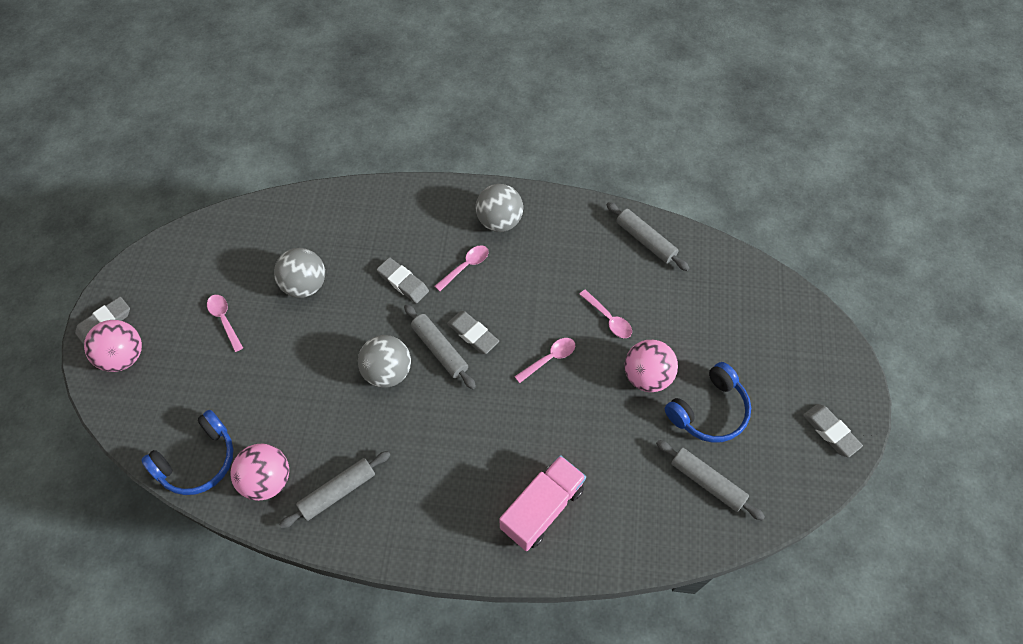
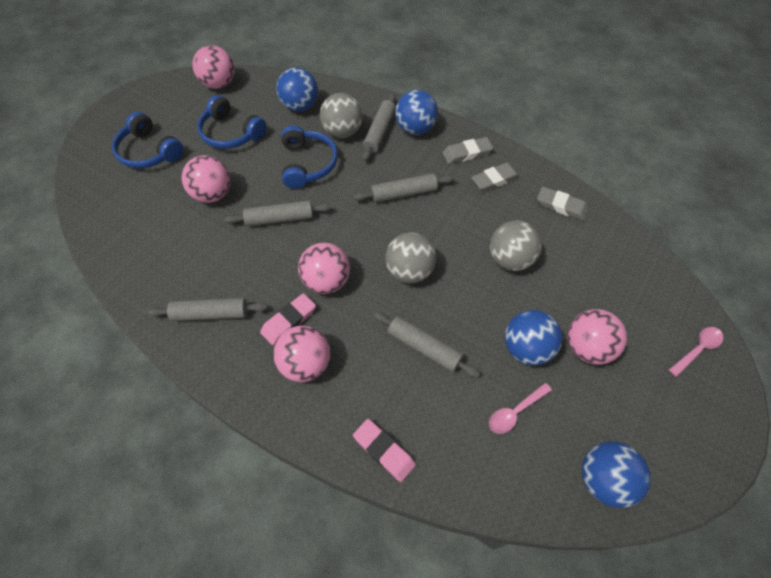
blue ball: none = 0 -> [276,67,318,112] [395,90,438,135] [505,310,563,366] [582,441,651,508] = 4
blue headphones: [141,410,233,495] [665,362,751,443] = 2 -> [112,112,183,169] [197,95,267,149] [281,125,338,189] = 3
grey eraser: [75,297,130,345] [377,257,429,303] [447,311,499,354] [803,404,863,457] = 4 -> [443,137,493,164] [471,162,520,192] [537,187,589,221] = 3
grey rolling pin: [279,451,391,528] [404,304,476,389] [606,202,689,271] [656,440,765,520] = 4 -> [147,298,268,321] [224,201,332,227] [354,173,454,203] [362,93,396,161] [373,312,480,377] = 5
pink ball: [84,320,142,372] [230,444,289,501] [624,340,678,392] = 3 -> [182,155,231,203] [192,45,235,89] [273,326,330,382] [298,243,350,294] [567,309,627,365] = 5
pink eraser: none = 0 -> [260,293,316,345] [353,419,416,482] = 2
pink spoon: [207,295,243,352] [435,245,489,291] [514,338,575,383] [579,289,632,338] = 4 -> [489,383,552,434] [668,327,723,377] = 2
pink truck: [499,455,586,551] = 1 -> none = 0

